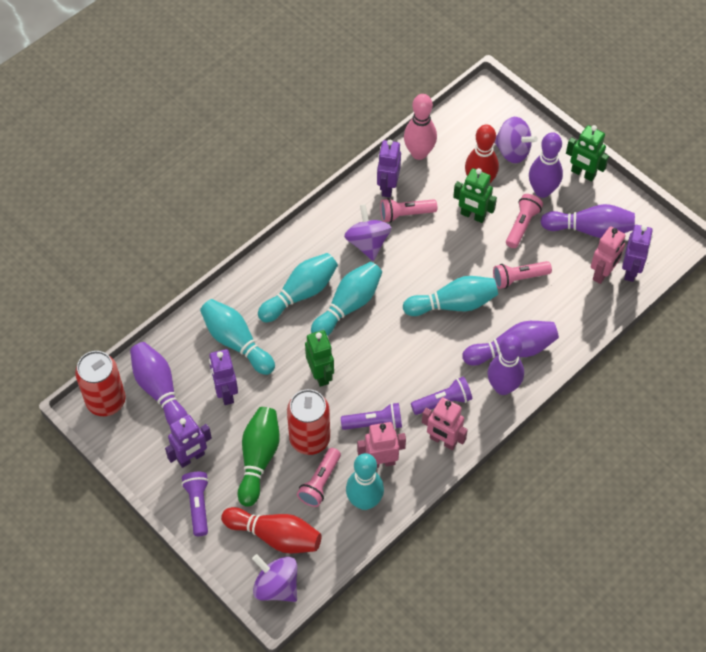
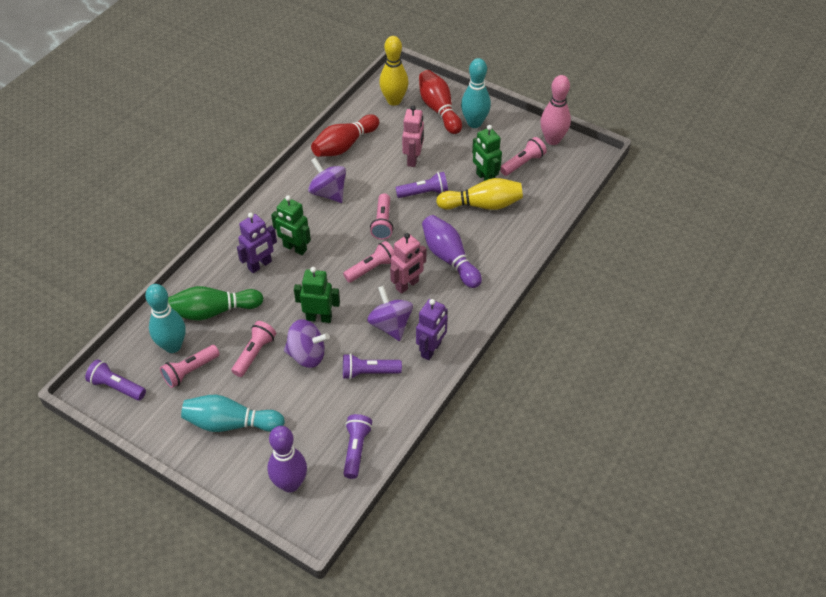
pink flashlight: [297,448,341,507] [380,198,437,223] [493,261,552,289] [506,194,543,248] = 4 -> [160,345,220,388] [231,321,276,377] [343,241,395,283] [370,193,393,240] [500,137,547,176] = 5
pink robot: [357,422,406,468] [422,397,468,450] [591,226,626,284] = 3 -> [390,233,426,294] [402,105,424,167] = 2
purple bowling pin: [130,342,188,425] [462,321,559,366] [487,335,524,395] [529,132,563,198] [540,204,635,238] = 5 -> [267,426,307,492] [422,215,482,288] = 2
purple flashlight: [181,472,209,536] [341,403,402,430] [411,377,472,415] = 3 -> [85,359,146,400] [343,353,402,380] [343,414,372,479] [395,172,448,198] = 4
purple robot: [165,415,212,468] [209,349,238,405] [377,140,401,198] [622,225,653,282] = 4 -> [237,213,277,273] [416,299,448,360] = 2
red can: [75,351,126,416] [287,389,330,455] = 2 -> none = 0
turquoise bowling pin: [200,299,275,375] [258,253,338,322] [311,262,382,336] [346,453,384,510] [403,276,498,316] = 5 -> [145,284,186,353] [181,395,285,432] [461,58,491,128] = 3
yellow bowling pin: none = 0 -> [379,36,409,106] [436,178,523,210] = 2

